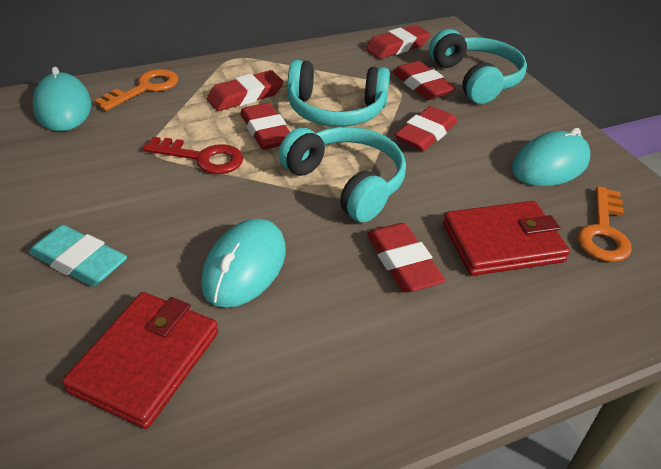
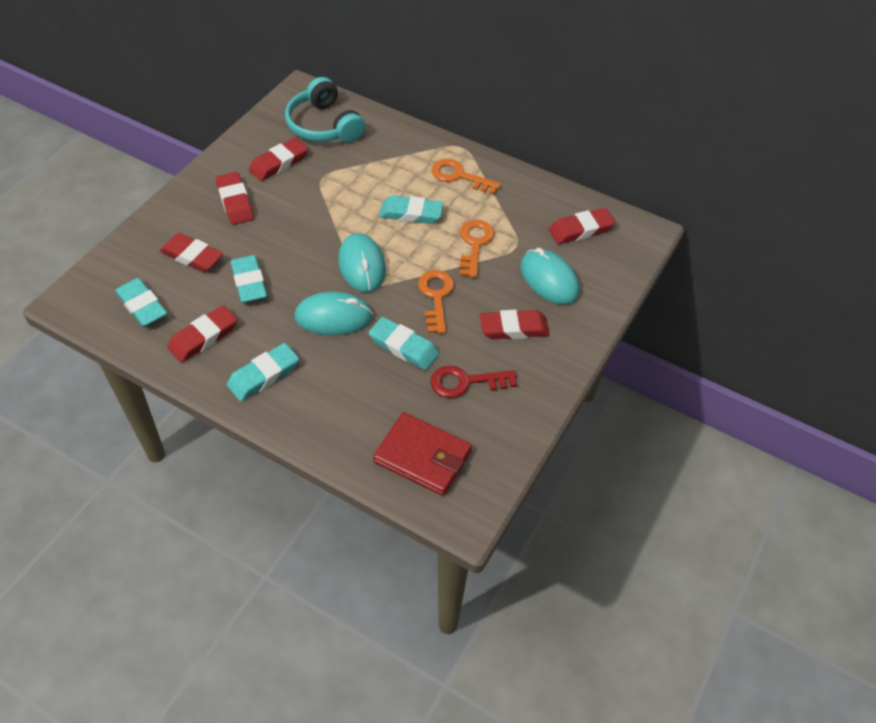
orange key: [94,69,178,111] [578,186,632,262] = 2 -> [418,270,454,334] [431,159,501,194] [460,220,494,278] = 3
red wallet: [62,292,218,429] [443,201,570,276] = 2 -> [373,412,472,496] = 1
turquoise eraser: [29,225,127,287] = 1 -> [115,278,167,327] [227,343,299,401] [231,255,267,303] [368,317,439,370] [379,195,444,224] = 5
turquoise headphones: [278,127,406,222] [287,60,390,127] [429,29,527,104] = 3 -> [285,77,365,143] = 1

